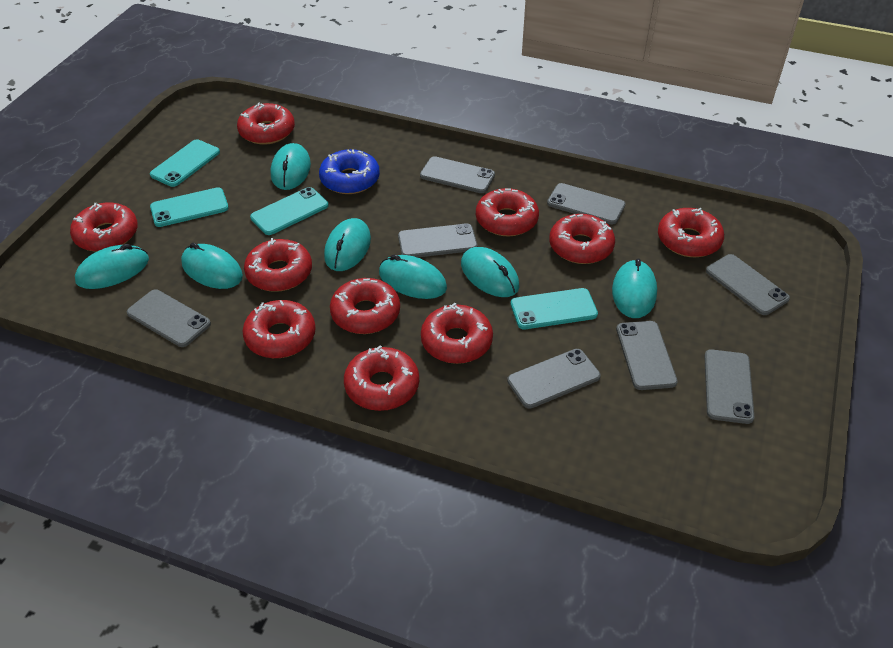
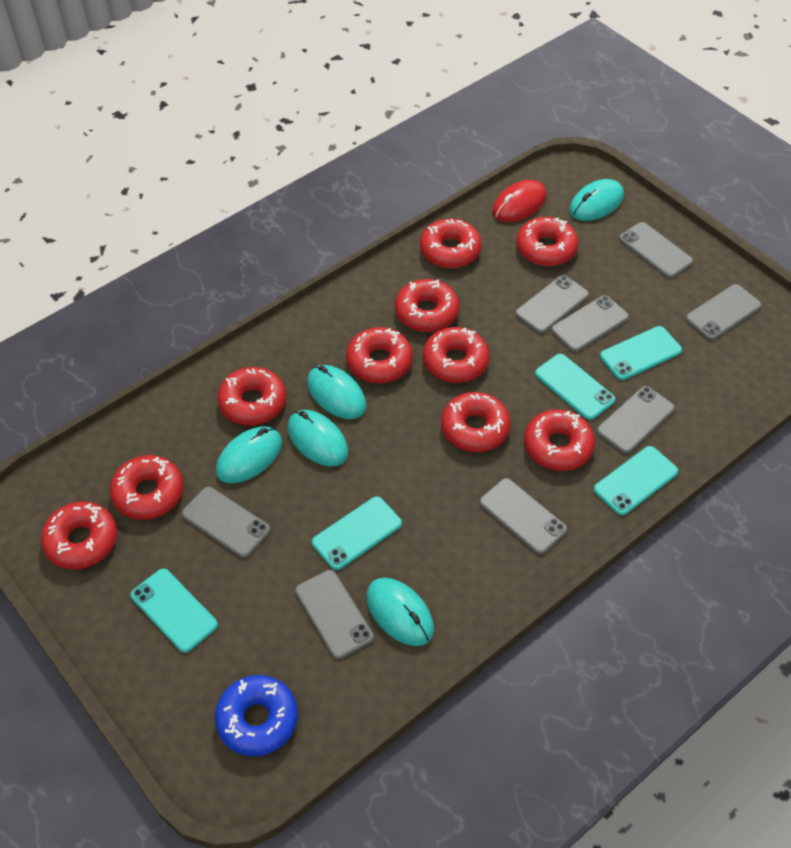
red mouse: none = 0 -> [492,180,547,222] = 1
turquoise mouse: [75,244,149,289] [181,243,243,289] [271,143,311,190] [324,218,371,271] [379,254,447,299] [461,247,519,297] [612,259,657,318] = 7 -> [216,426,282,483] [288,410,348,467] [307,365,366,419] [366,578,434,646] [569,179,624,221] = 5
turquoise phone: [150,139,220,187] [150,187,229,227] [250,187,329,235] [511,288,598,329] = 4 -> [131,568,218,653] [312,496,402,570] [535,354,615,420] [594,446,678,516] [600,326,682,380] = 5

